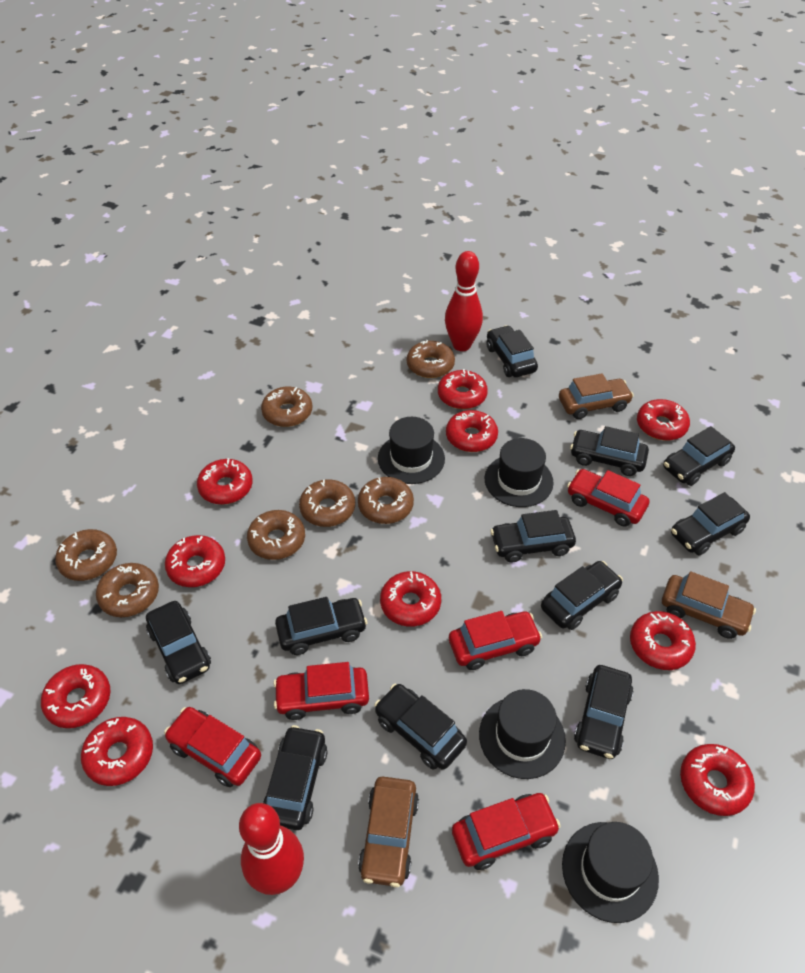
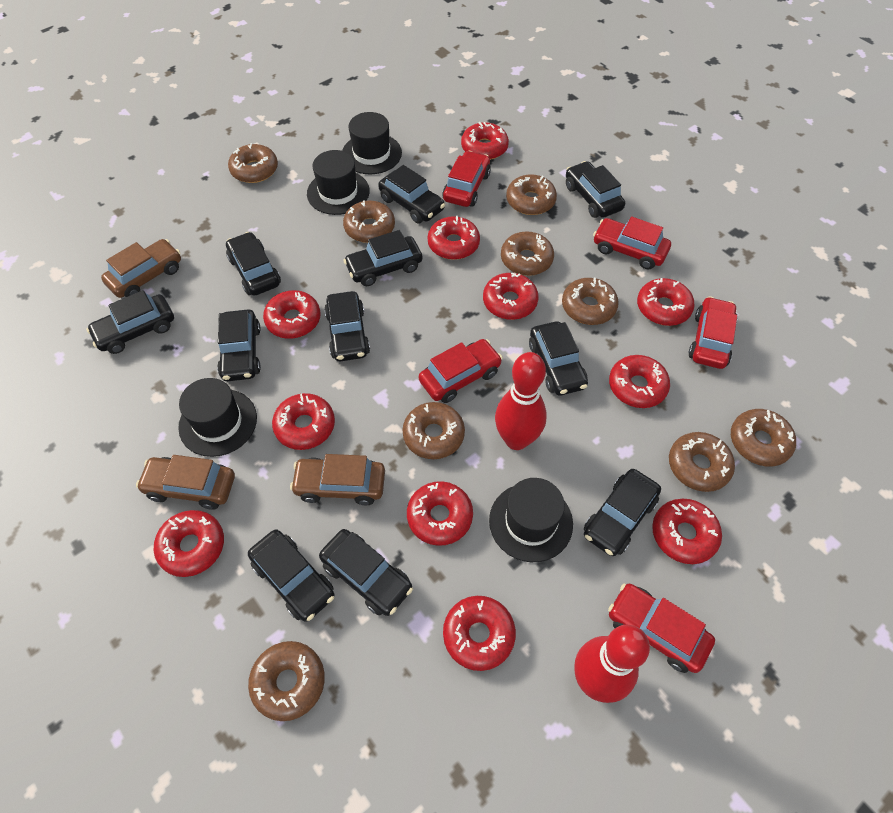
brown donut: [55,529,117,581] [96,563,159,617] [247,510,305,560] [261,387,312,427] [299,480,355,527] [358,477,414,524] [407,340,455,378] = 7 -> [228,143,278,183] [248,641,325,721] [343,200,395,243] [402,402,465,459] [501,231,554,276] [506,174,557,215] [562,277,619,325] [669,432,735,492] [731,409,796,466] = 9
red donut: [41,664,111,728] [81,717,153,786] [165,535,225,587] [197,458,253,505] [380,571,441,626] [438,369,488,409] [446,410,498,452] [630,611,696,670] [637,399,690,440] [680,744,755,816] = 10 -> [154,510,224,577] [263,290,321,339] [272,393,335,450] [407,481,473,546] [428,216,480,260] [443,596,516,671] [461,122,509,160] [483,272,539,320] [609,355,670,408] [637,278,695,326] [652,499,722,564] = 11

